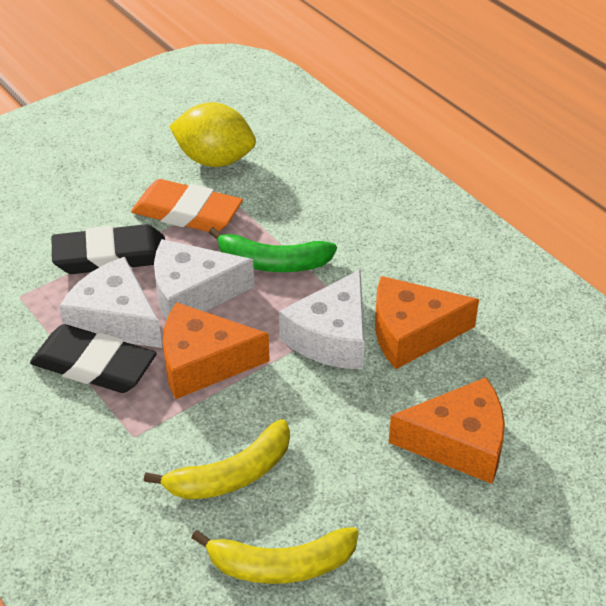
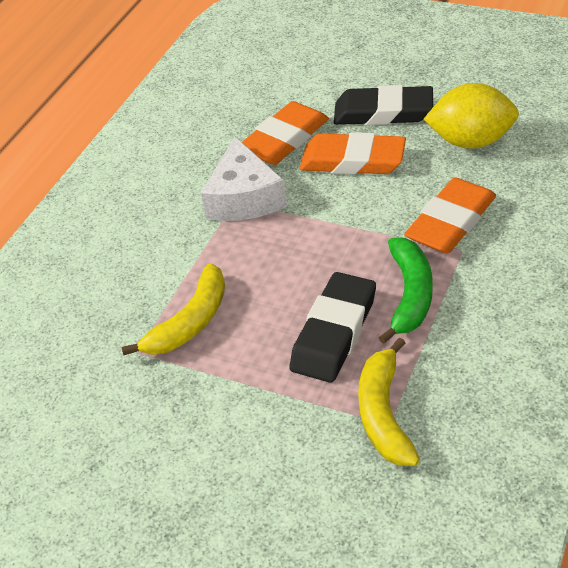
orange cheese: [163,302,270,399] [375,276,479,369] [389,377,505,484] = 3 -> none = 0
orange eraser: [131,179,243,232] = 1 -> [242,101,329,165] [299,132,406,174] [404,177,496,253] = 3
white cheese: [59,257,162,348] [154,239,254,321] [279,269,365,370] = 3 -> [201,137,287,221] = 1

